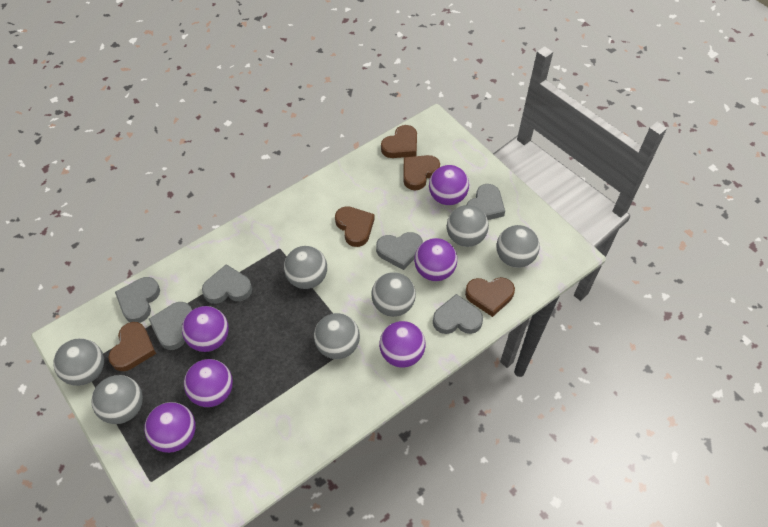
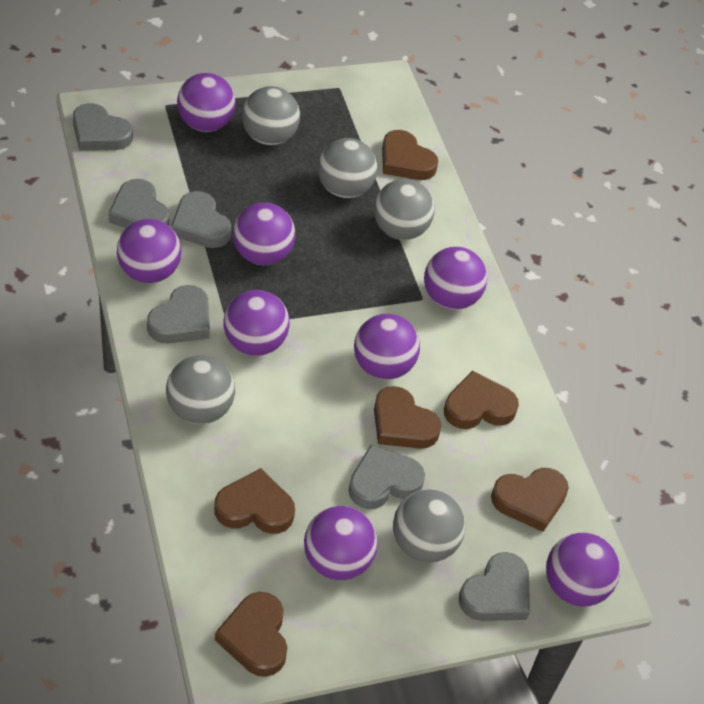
brown heart: [108,322,156,371] [335,206,375,247] [381,125,417,158] [403,155,440,190] [465,277,515,317] = 5 -> [214,468,295,534] [215,592,288,677] [374,386,442,449] [382,130,438,180] [444,371,519,429] [491,468,569,532] = 6
grey ball: [53,338,104,386] [91,375,143,424] [284,246,327,289] [314,313,360,359] [371,272,416,317] [447,205,489,247] [497,225,540,268] = 7 -> [166,355,235,424] [242,86,300,145] [318,138,377,198] [374,179,435,240] [393,490,466,563] = 5
purple ball: [144,402,196,453] [182,306,229,352] [184,359,233,407] [379,321,426,368] [414,238,457,281] [429,165,469,205] = 6 -> [117,219,182,283] [177,73,235,132] [224,290,290,356] [233,202,296,265] [304,506,378,580] [354,314,420,380] [424,247,487,310] [546,533,620,607] = 8

